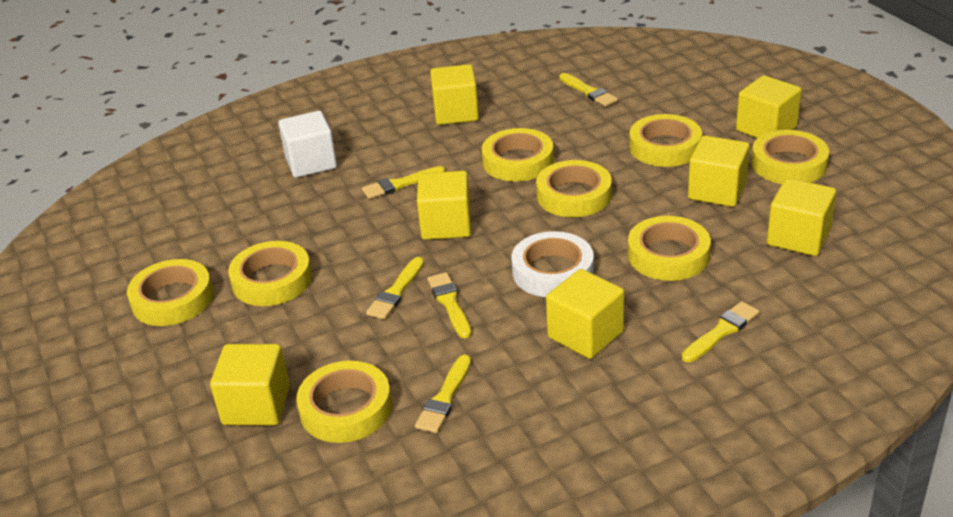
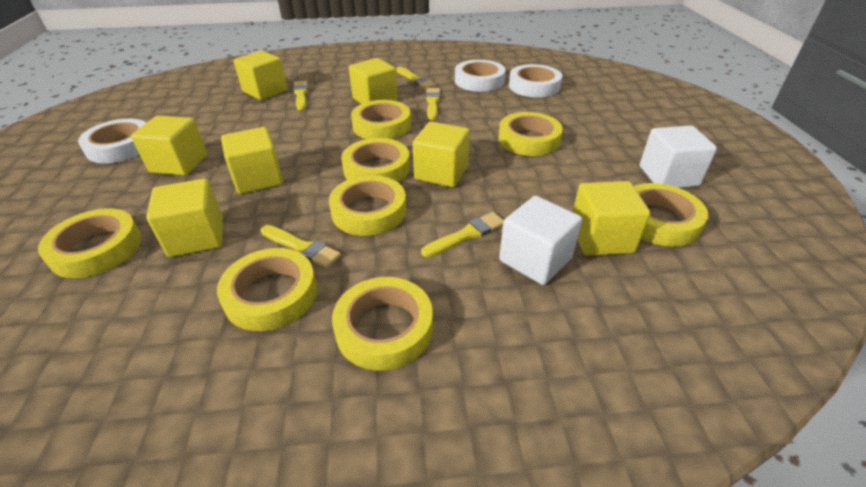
white cube: [278,111,337,178] = 1 -> [499,196,582,285] [640,125,717,188] = 2
white tape: [511,231,594,297] = 1 -> [78,118,146,163] [455,60,506,92] [509,64,562,98] = 3
yellow brush: [362,166,445,199] [366,257,424,320] [415,355,471,433] [427,272,471,338] [559,73,618,107] [681,301,759,362] = 6 -> [260,225,341,268] [293,81,308,111] [396,67,436,89] [421,212,504,257] [426,88,441,120] = 5

